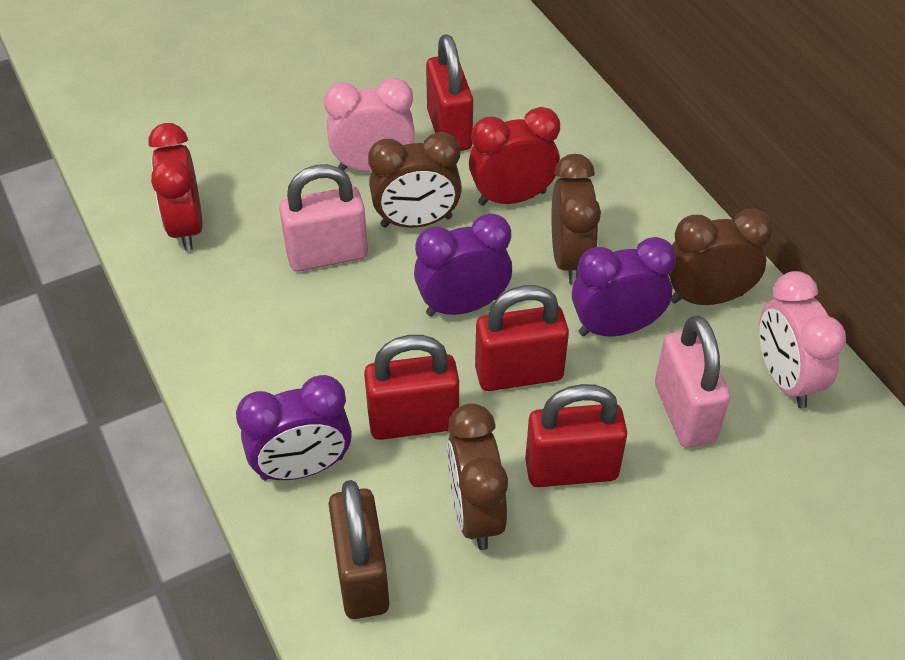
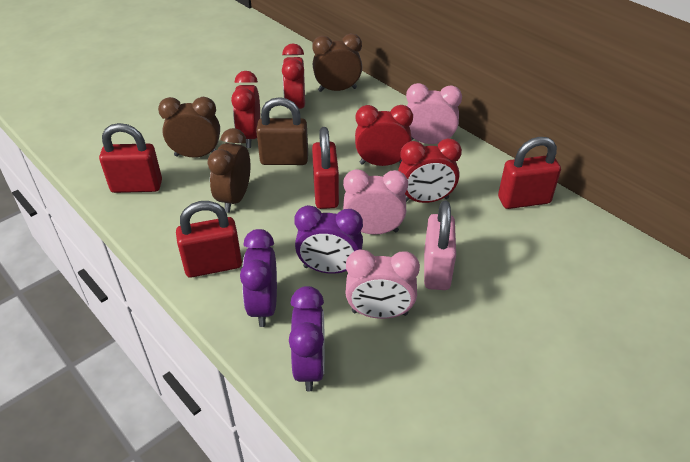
brown clock: [368,132,462,228] [447,403,508,550] [552,154,601,285] [669,208,773,305] = 4 -> [158,97,220,157] [208,128,250,213] [312,34,362,92] = 3
pink clock: [324,78,415,171] [759,271,846,408] = 2 -> [343,169,408,234] [345,250,420,319] [406,83,462,144] = 3
pink padlock: [279,164,368,272] [655,315,730,448] = 2 -> [424,200,456,290] = 1
red clock: [148,123,203,251] [469,107,560,206] = 2 -> [231,71,260,148] [282,43,305,109] [355,105,413,166] [398,138,462,203] = 4

